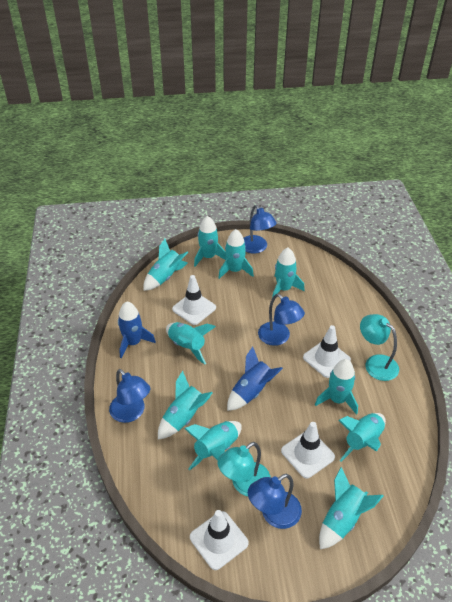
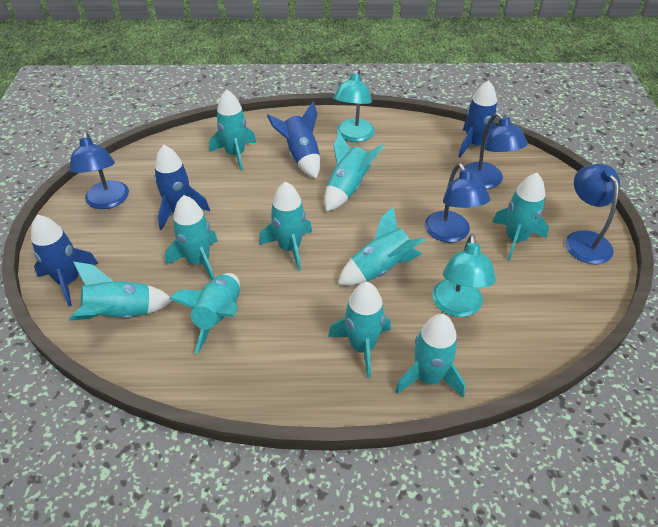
blue rocket: [118,301,156,359] [227,347,283,411] = 2 -> [31,215,98,307] [154,145,210,230] [267,101,320,178] [458,80,497,158] = 4
white traffic cone: [172,275,216,325] [190,510,249,570] [281,422,335,478] [303,325,351,378] = 4 -> none = 0

